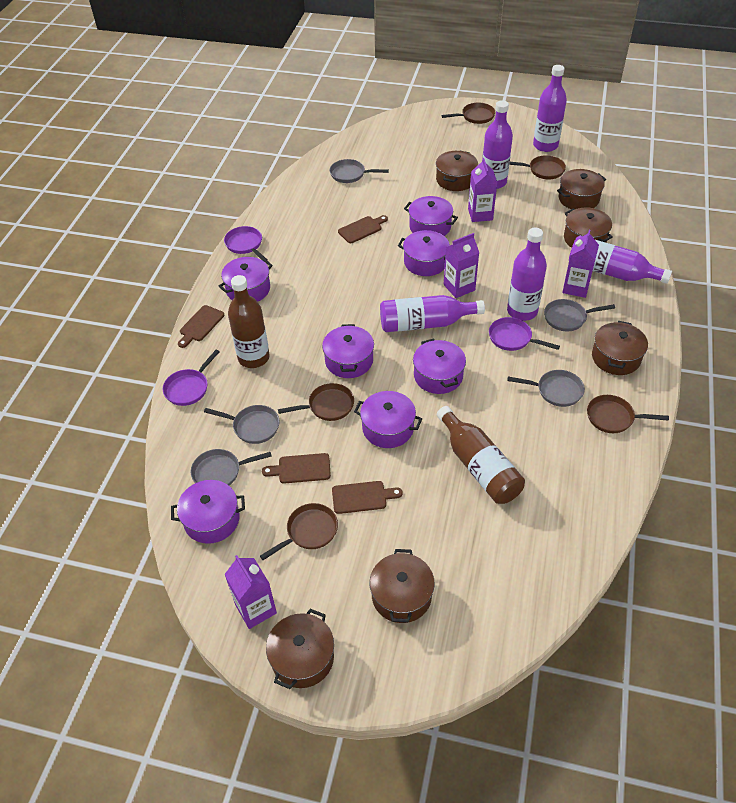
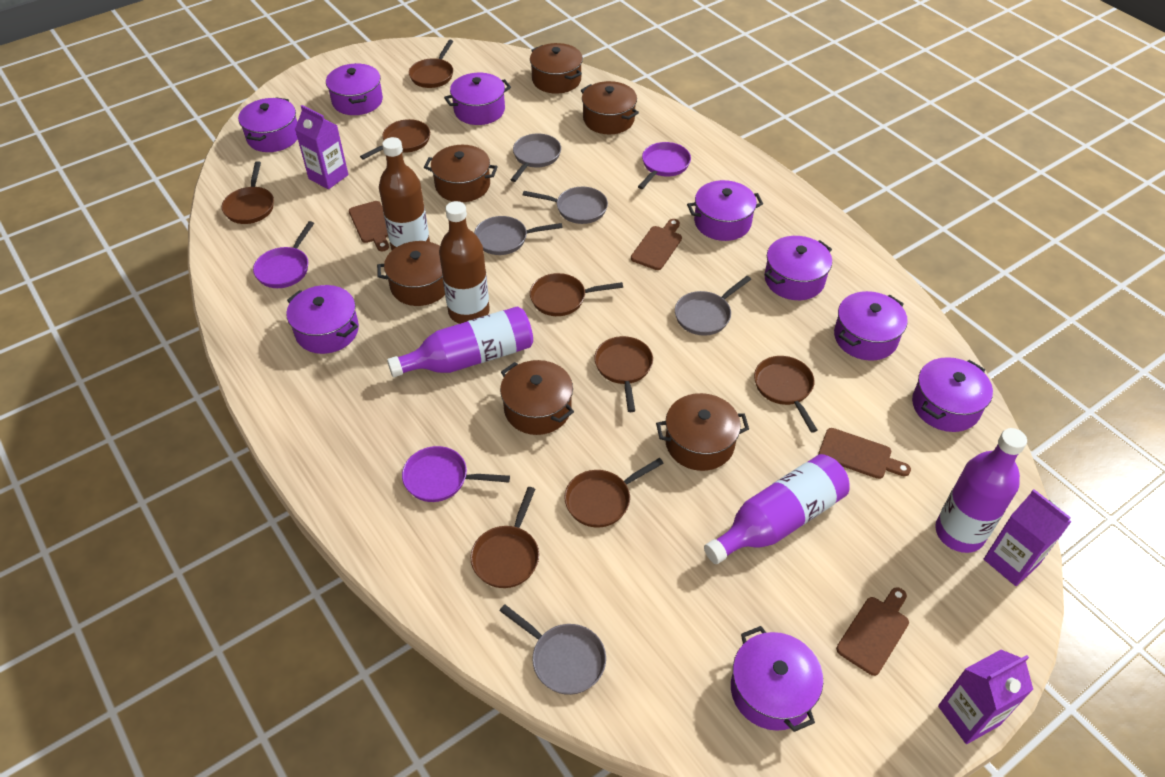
brown pan: [260,503,338,560] [278,383,354,421] [441,103,495,124] [509,155,566,179] [587,395,669,433] = 5 -> [222,161,274,224] [360,119,430,160] [409,40,453,88] [470,487,539,588] [530,273,623,316] [564,458,664,528] [594,336,653,412] [754,356,818,433] = 8
purple bottle: [380,295,485,332] [482,100,513,189] [507,228,547,321] [533,65,567,152] [569,236,672,284] = 5 -> [387,306,533,377] [704,454,850,564] [935,428,1027,553] = 3
purple carton: [225,555,277,629] [444,233,479,298] [468,158,497,222] [562,230,599,298] = 4 -> [295,105,348,189] [938,650,1033,744] [984,489,1071,586] = 3
purple pot: [171,480,245,544] [219,257,273,302] [322,324,374,378] [354,391,422,448] [398,230,450,276] [404,196,458,236] [413,338,466,394] = 7 -> [238,97,298,152] [286,285,359,354] [326,63,383,115] [444,73,511,125] [687,180,763,241] [731,626,823,732] [764,236,832,300] [834,291,908,361] [912,357,993,432] = 9

